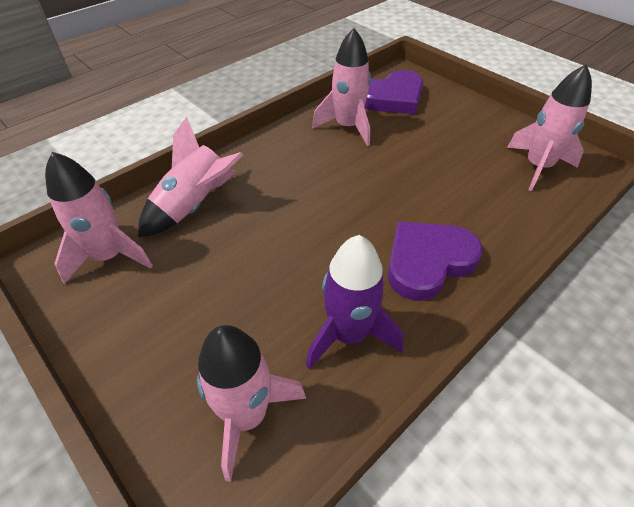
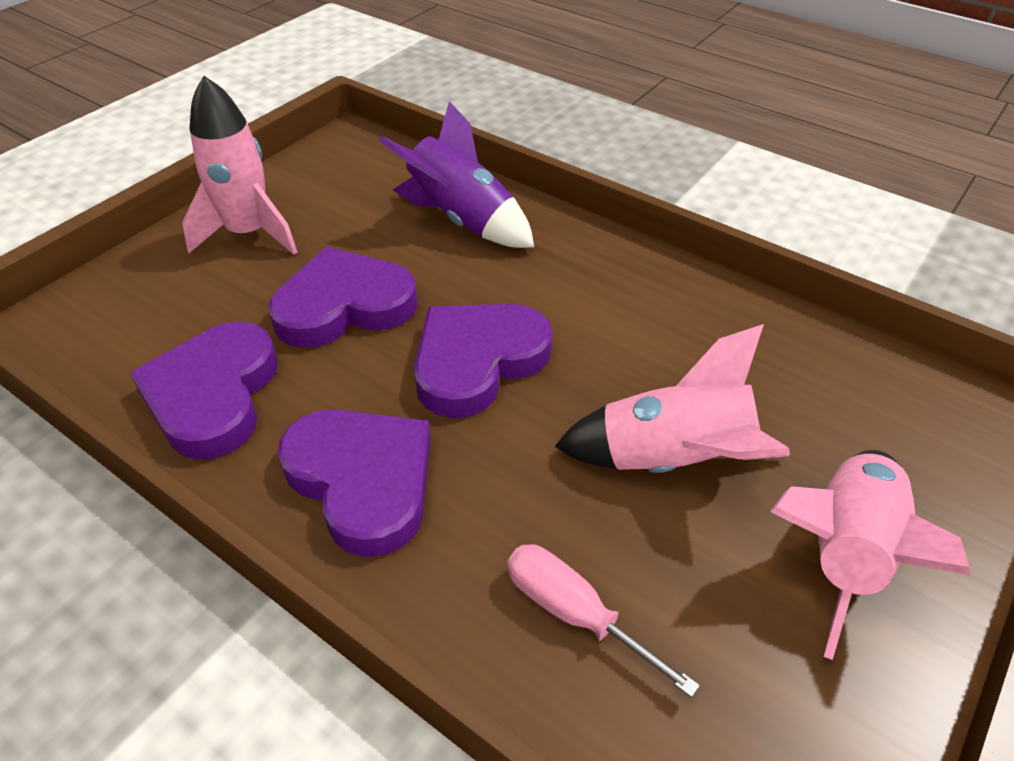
pink rocket: [45,152,153,284] [138,117,243,237] [197,325,306,482] [312,28,371,146] [507,64,592,191] = 5 -> [182,76,298,255] [554,324,790,473] [770,450,971,660] = 3
pink screwdriver: none = 0 -> [507,544,700,698] = 1
purple heart: [364,70,423,114] [388,221,483,301] = 2 -> [130,322,278,460] [268,247,418,348] [278,409,431,557] [414,304,553,418] = 4

